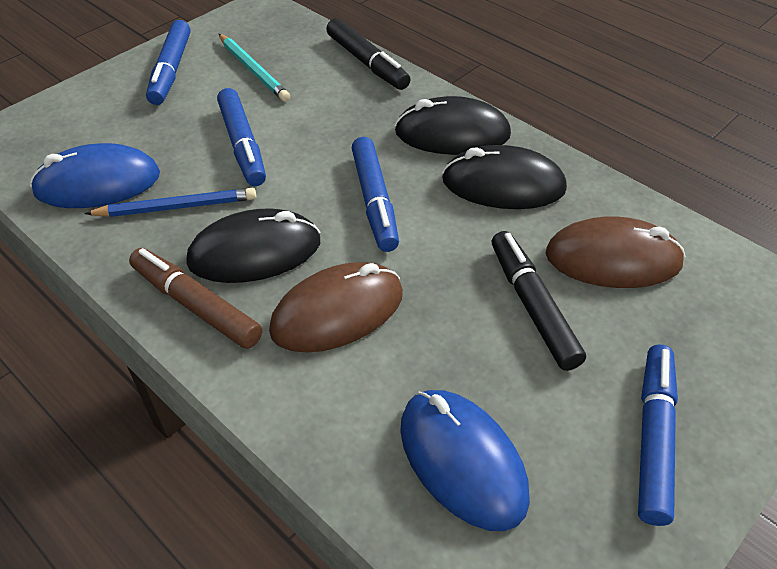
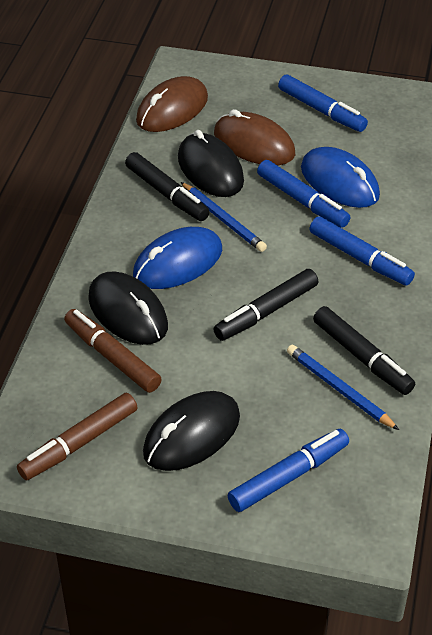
black marker: [326,18,411,90] [492,231,586,371] = 2 -> [125,152,210,221] [213,269,318,341] [313,306,415,395] = 3
blue pencil: [84,188,256,217] = 1 -> [181,182,267,252] [287,345,399,430] = 2
brown marker: [129,248,262,349] = 1 -> [17,393,138,481] [64,309,162,393] = 2
turquoise pencil: [219,34,290,102] = 1 -> none = 0

